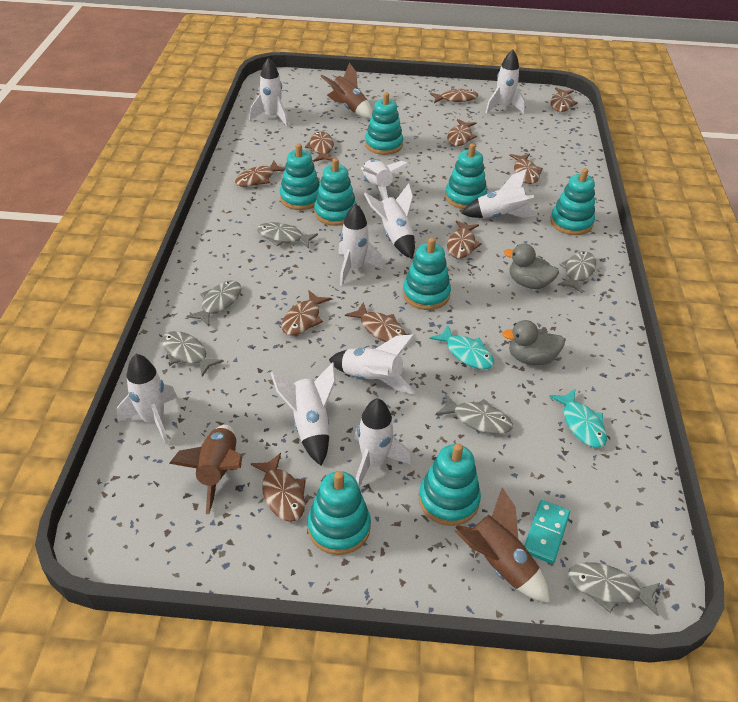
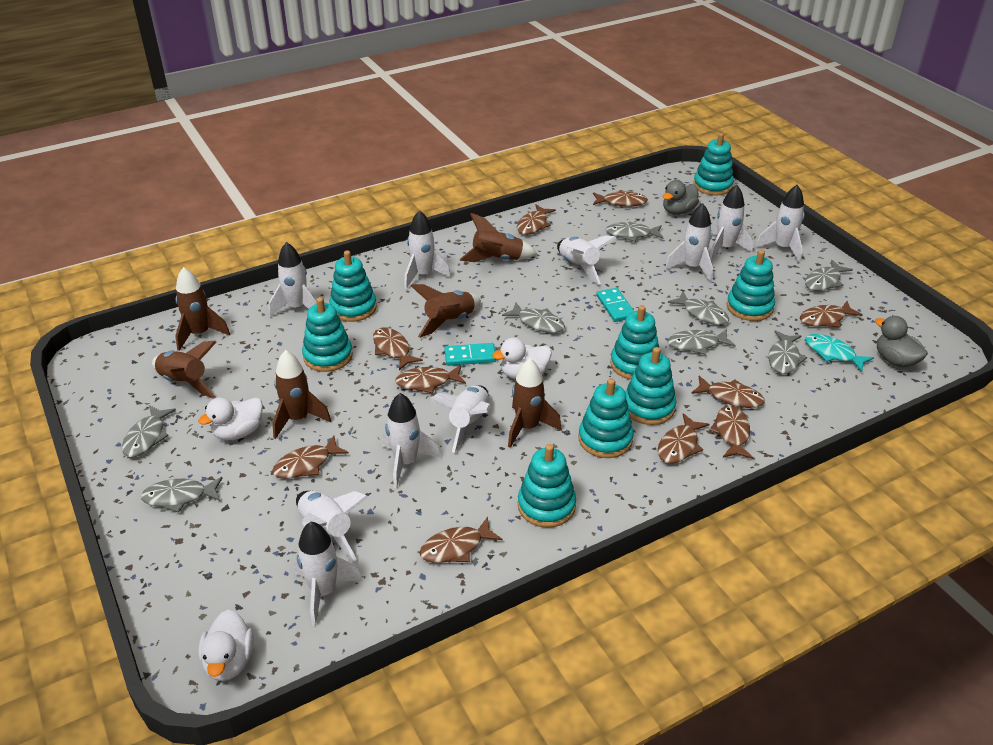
brown rocket: [169,425,242,514] [321,63,373,119] [455,488,550,603] = 3 -> [152,341,216,398] [175,267,230,351] [272,350,331,439] [410,284,481,338] [460,213,537,262] [508,359,562,448] = 6
grey fish: [162,331,224,377] [187,280,241,326] [257,222,318,249] [435,394,513,434] [558,251,596,293] [568,562,660,616] = 6 -> [122,405,176,457] [141,477,222,513] [502,303,565,333] [605,222,664,242] [667,329,736,355] [668,292,729,325] [768,330,807,374] [805,260,853,291] = 8
turquoise domino: [524,500,570,564] = 1 -> [444,343,497,366] [597,288,634,322] = 2
turquoise fish: [430,325,494,369] [549,388,607,448] = 2 -> [805,334,874,372] = 1
white duck: none = 0 -> [198,397,263,440] [198,610,254,681] [492,338,552,379] = 3

